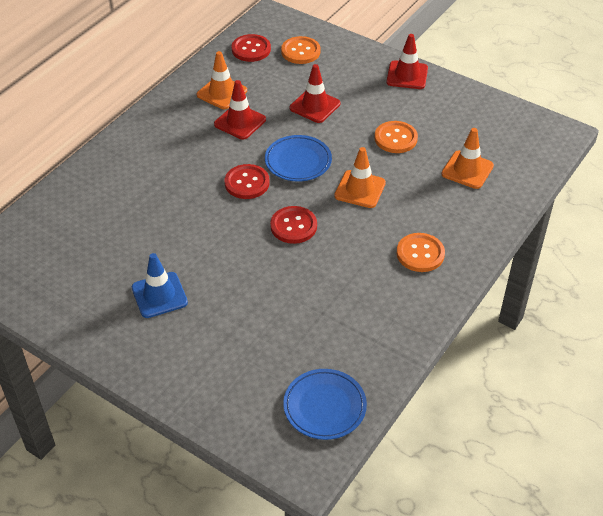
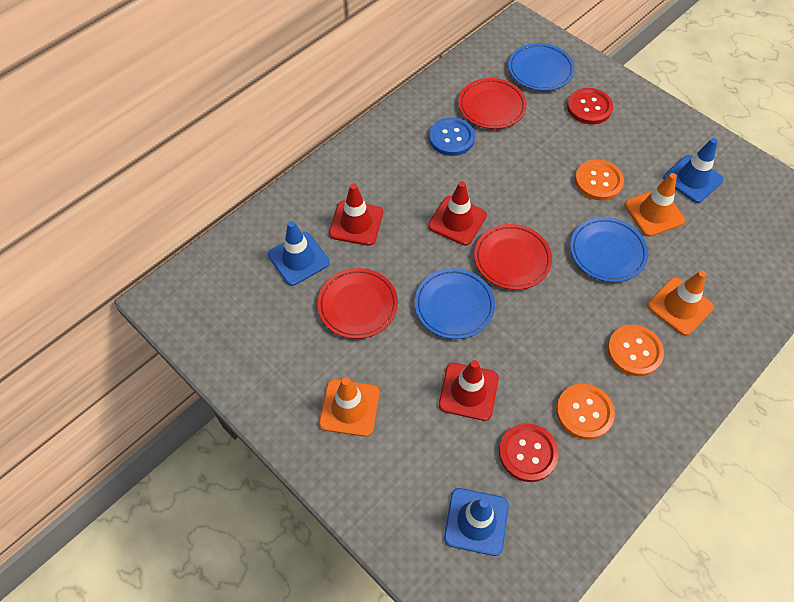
blue button: none = 0 -> [429,117,475,156] = 1
blue plate: [265,135,332,181] [283,369,367,440] = 2 -> [415,268,495,339] [508,43,575,91] [570,217,648,282] = 3
blue traffic cone: [132,253,188,318] = 1 -> [268,221,330,286] [444,488,509,556] [663,138,723,203] = 3
red button: [225,164,270,199] [231,34,271,62] [270,206,317,244] = 3 -> [499,423,559,482] [567,88,613,125] = 2
red plate: none = 0 -> [317,268,398,339] [458,78,527,129] [474,224,552,290] = 3

